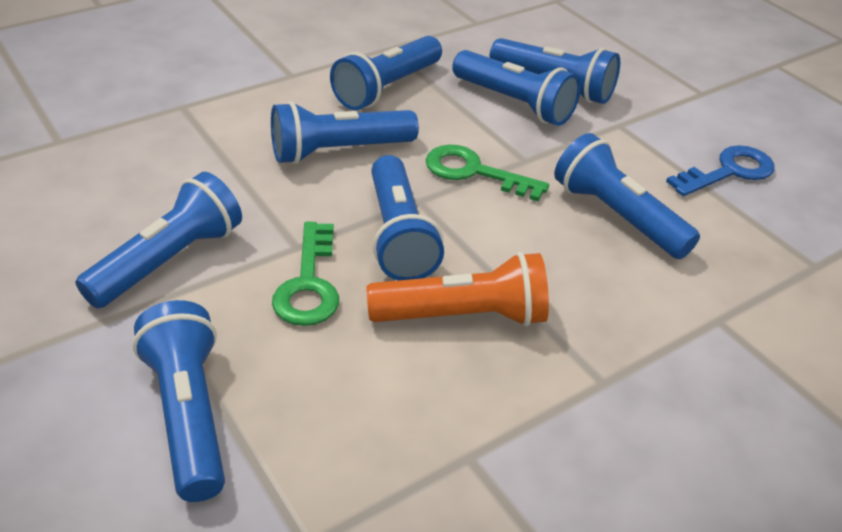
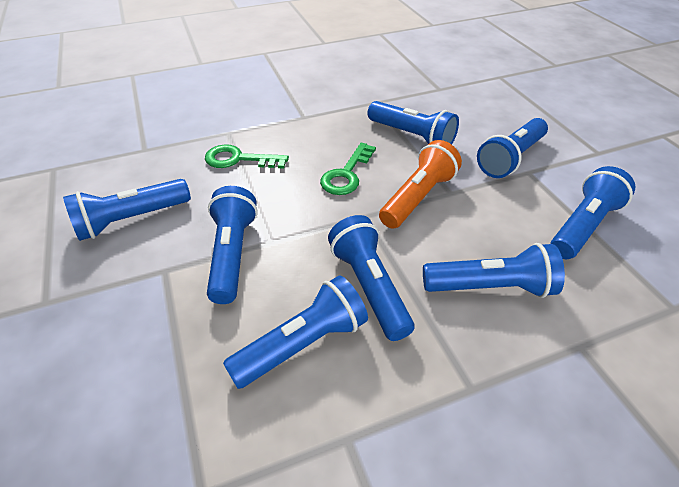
blue key: [666,145,774,196] = 1 -> none = 0

